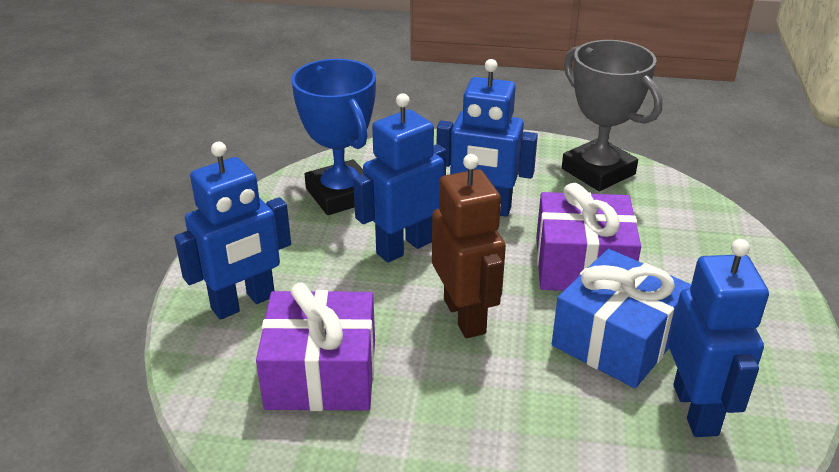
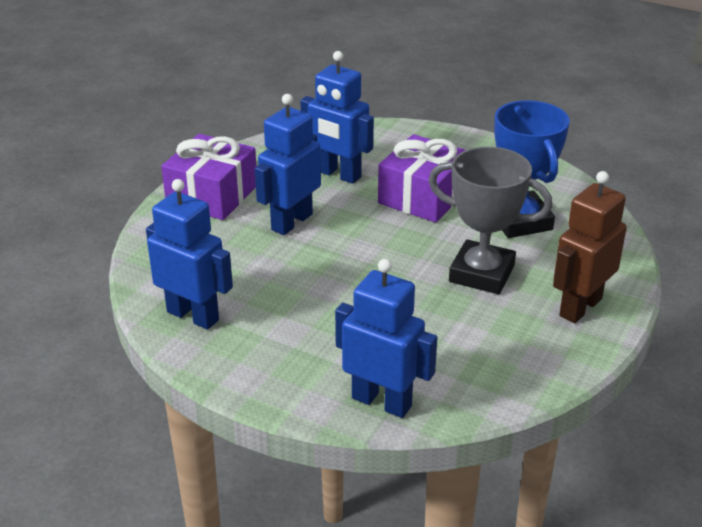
blue gift: [552,249,691,388] = 1 -> none = 0

